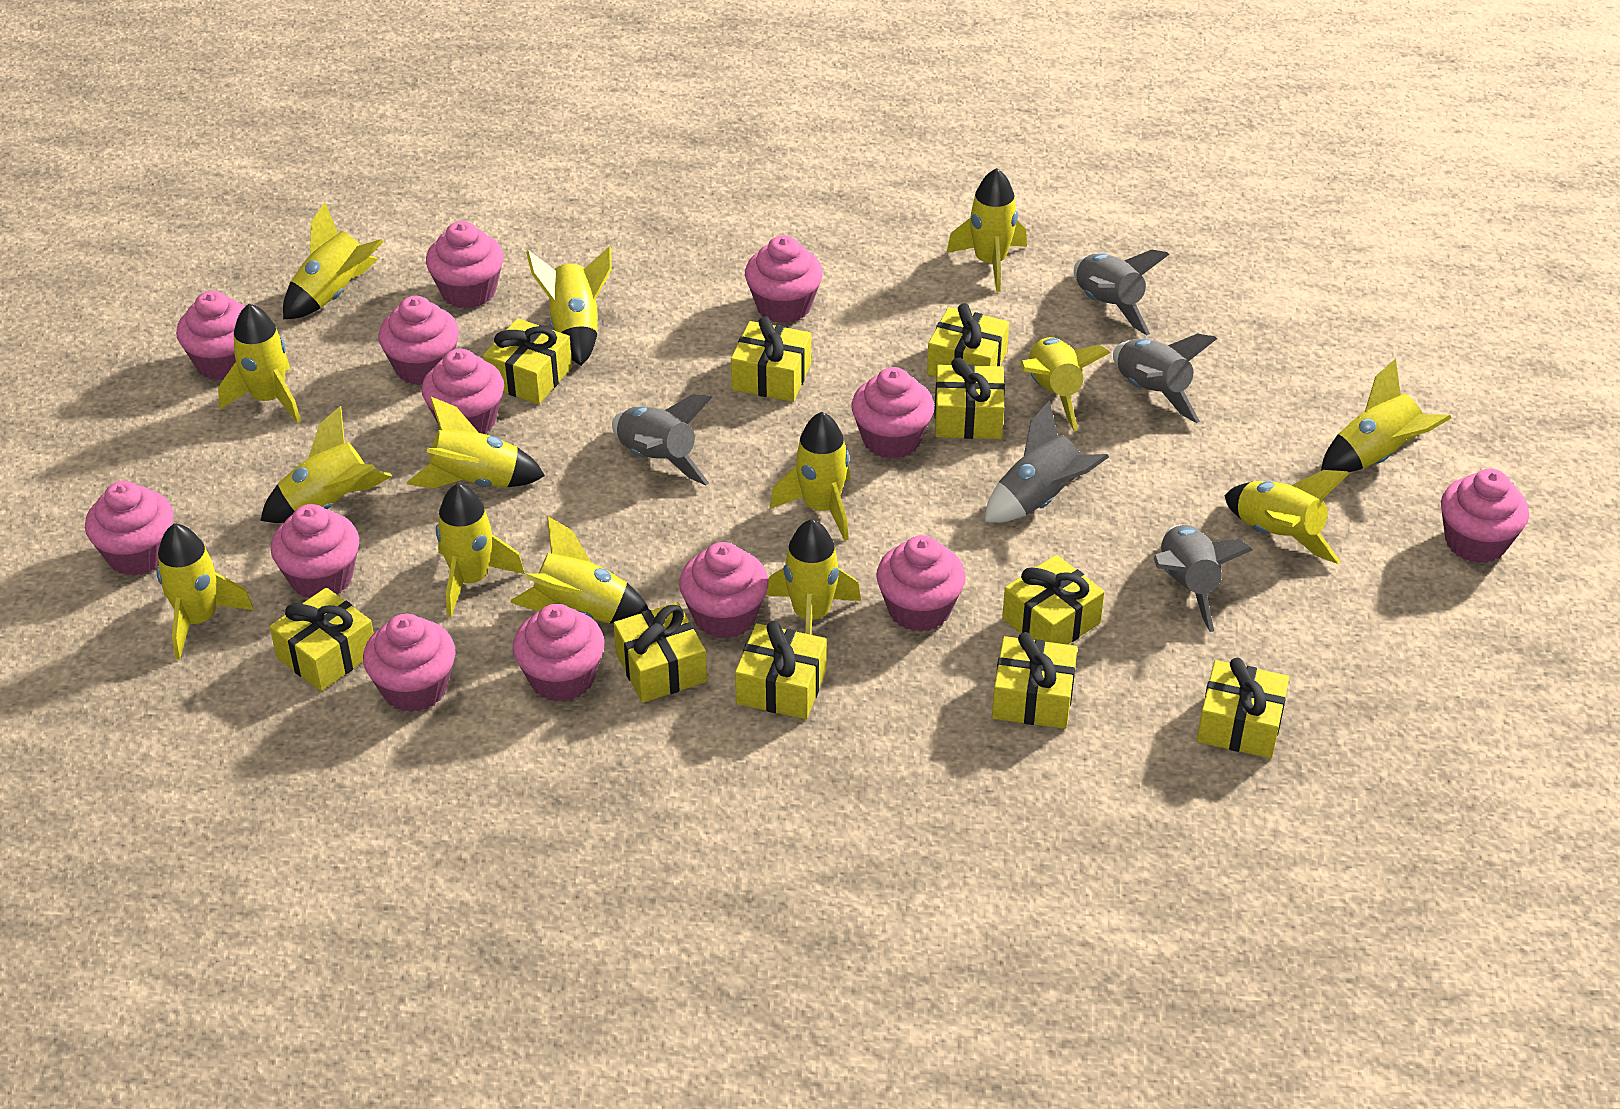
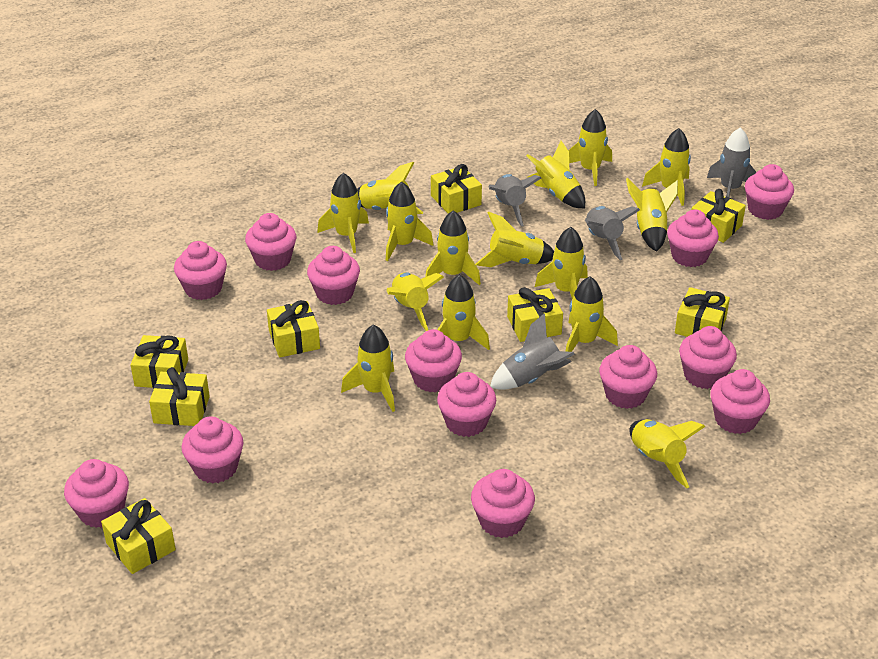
grey rocket: [612,394,712,485] [985,400,1109,523] [1074,249,1169,335] [1113,334,1217,423] [1154,525,1252,632] = 5 -> [488,174,541,227] [490,313,575,390] [585,206,640,260] [707,127,756,197] = 4
yellow gift: [270,587,374,691] [483,318,572,404] [613,602,707,703] [731,316,811,402] [735,620,827,719] [927,303,1009,377] [934,358,1005,439] [992,632,1077,729] [1002,555,1105,645] [1197,658,1289,758] = 10 -> [101,498,176,574] [130,335,188,388] [149,367,210,426] [267,300,320,358] [431,164,482,214] [507,287,563,342] [675,287,730,337] [691,189,746,243] = 8
yellow rocket: [156,523,254,660] [218,303,301,423] [260,406,392,523] [283,202,384,319] [407,397,545,488] [436,483,525,617] [510,516,649,624] [526,246,611,366] [766,519,861,635] [770,412,850,541] [946,168,1027,292] [1021,337,1110,431] [1225,470,1349,564] [1321,359,1451,472] = 14 -> [317,173,369,253] [341,325,395,412] [357,162,423,214] [386,182,433,261] [386,272,444,331] [425,210,481,285] [438,274,490,350] [475,211,554,267] [526,141,585,208] [535,227,588,300] [565,276,618,359] [568,109,612,186] [626,178,678,252] [629,419,706,488] [642,128,691,206] = 15

